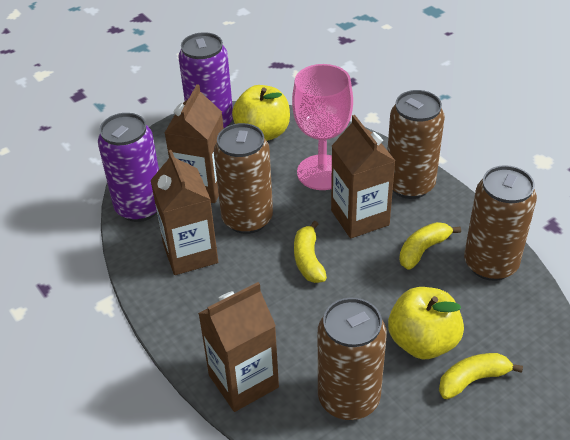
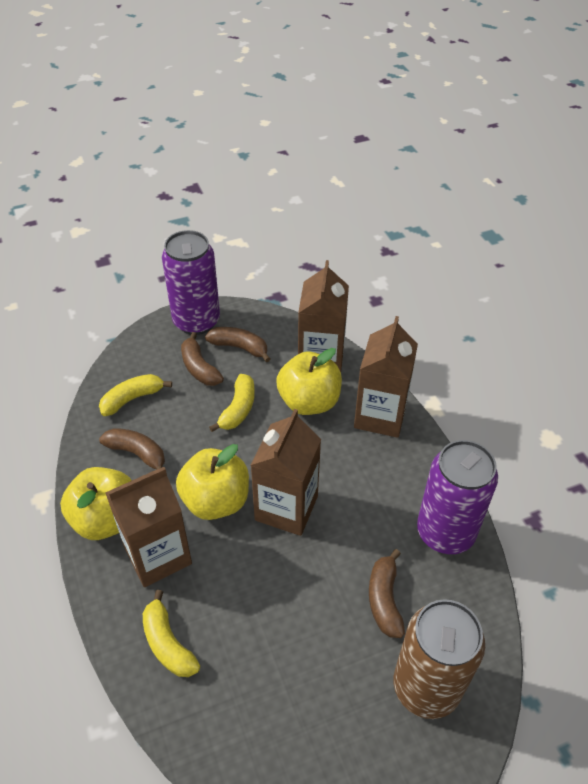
brown banana: none = 0 -> [99,428,165,470] [181,332,224,386] [205,327,270,362] [369,549,405,638] = 4
brown can: [214,123,273,234] [318,298,387,420] [387,90,445,199] [464,165,537,281] = 4 -> [393,599,485,719] = 1
pink goblet: [292,64,353,190] = 1 -> none = 0
yellow apple: [232,85,290,141] [388,287,464,359] = 2 -> [60,467,132,540] [176,444,249,520] [276,348,342,415] = 3

